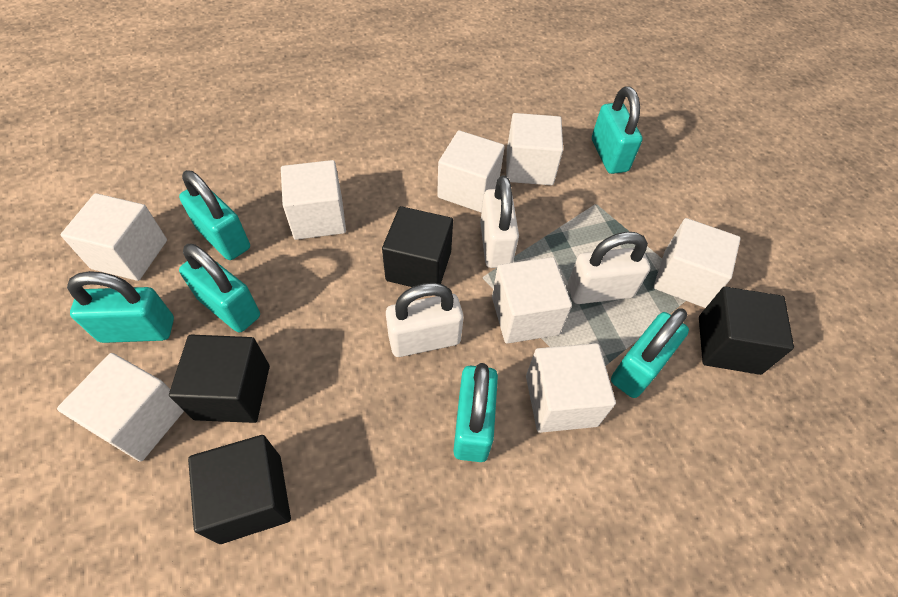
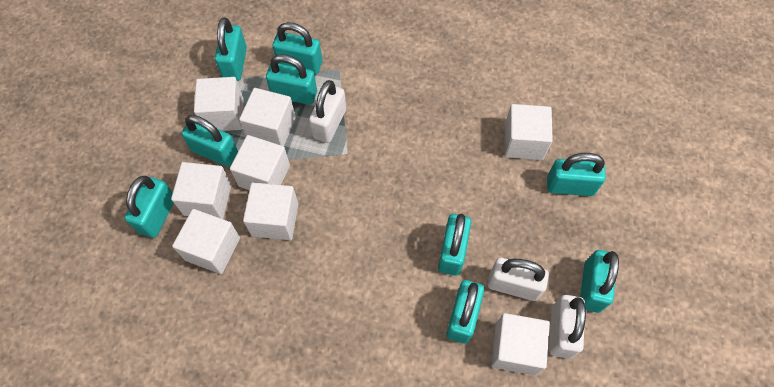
black cube: [169,334,270,423] [188,435,291,544] [382,206,453,287] [699,287,794,375] = 4 -> none = 0
turquoise padlock: [67,271,174,343] [179,170,250,260] [179,244,260,332] [453,363,498,462] [592,86,643,174] [611,308,689,398] = 6 -> [125,176,174,238] [182,115,238,167] [215,18,247,81] [266,54,317,105] [273,22,322,74] [438,214,471,276] [447,280,485,344] [547,153,606,196] [580,250,619,313] = 9

